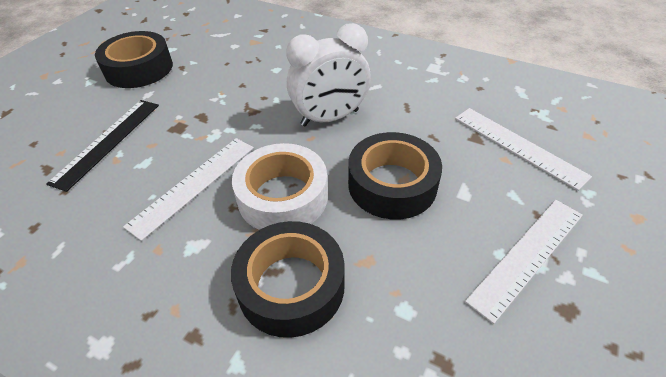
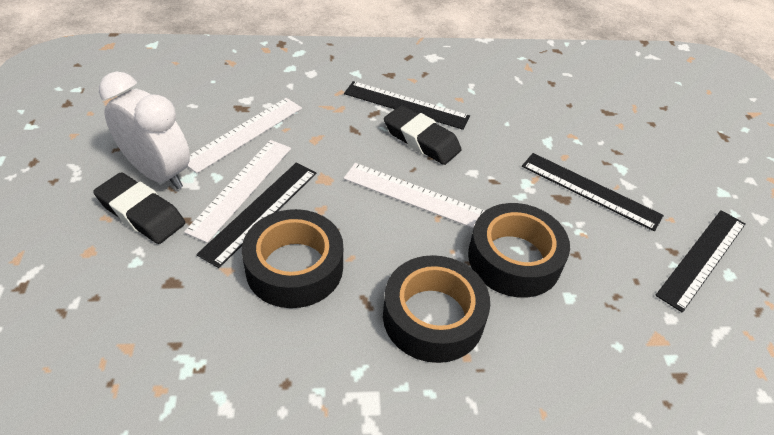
black eraser: none = 0 -> [93,173,185,244] [384,105,462,165] = 2
black ruler: [46,100,159,192] = 1 -> [196,163,317,268] [344,81,470,130] [522,153,664,231] [655,210,745,313] = 4
white tape: [232,143,328,230] = 1 -> none = 0

